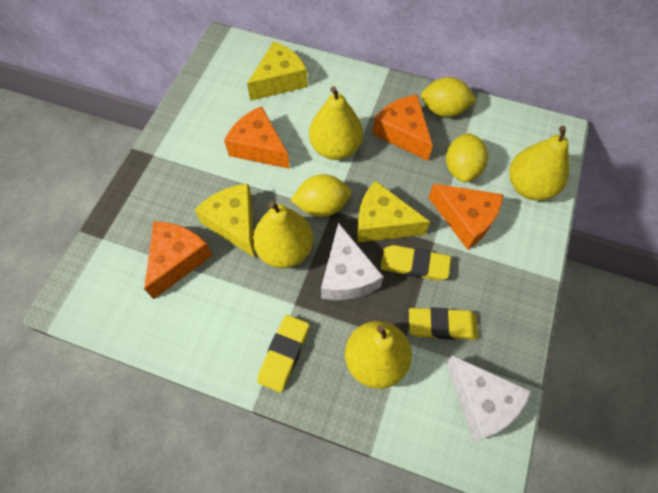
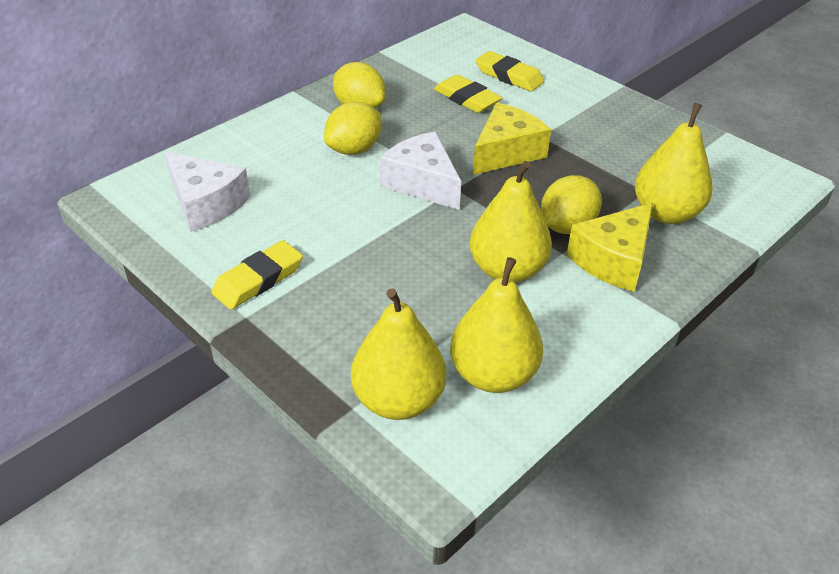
orange cheese: [144,222,213,299] [224,106,290,169] [372,94,433,161] [429,183,503,250] = 4 -> none = 0
yellow cheese: [195,184,255,258] [247,41,308,101] [357,181,430,243] = 3 -> [473,103,551,175] [567,203,653,292] = 2

